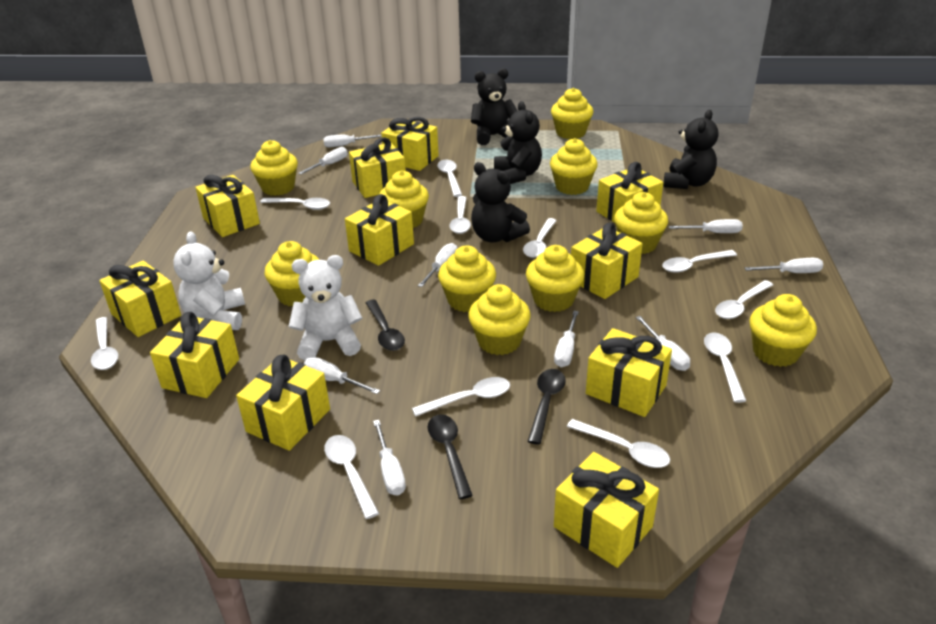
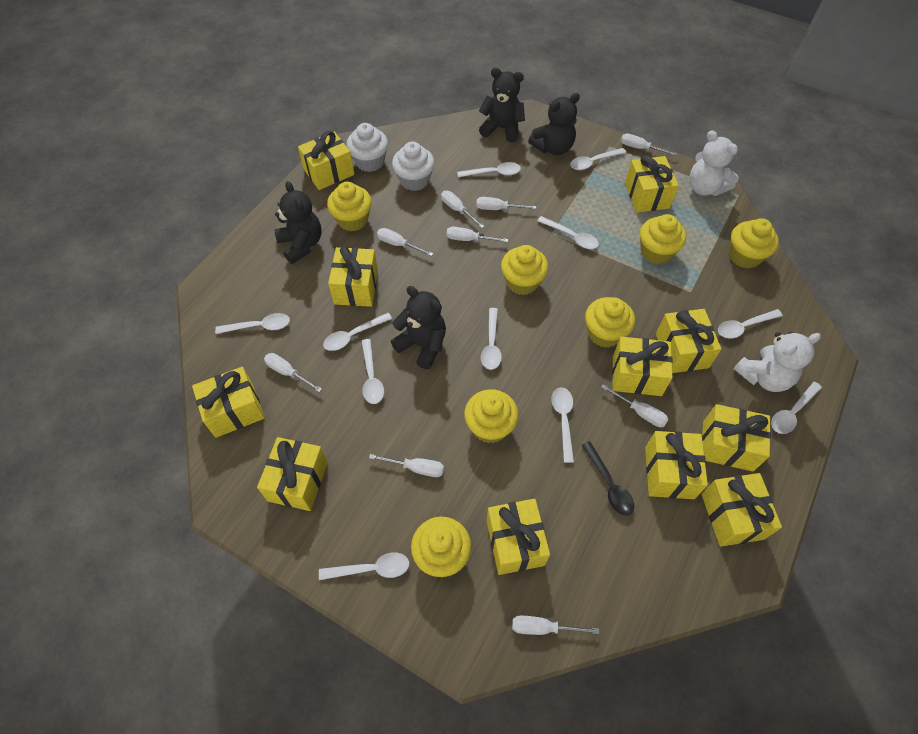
black spoon: [366,299,405,351] [428,414,473,499] [527,369,566,445] = 3 -> [582,441,634,516] = 1
white cupcake: none = 0 -> [346,123,388,172] [392,142,435,191] = 2
yellow cupcake: [250,140,298,196] [264,241,319,307] [379,170,429,228] [438,245,496,312] [468,284,531,355] [526,245,584,312] [550,138,598,195] [551,88,593,139] [614,192,668,254] [749,294,817,367] = 10 -> [327,182,372,231] [411,517,471,577] [464,389,519,443] [501,245,548,295] [585,297,635,348] [640,214,686,264] [729,218,779,268] = 7

